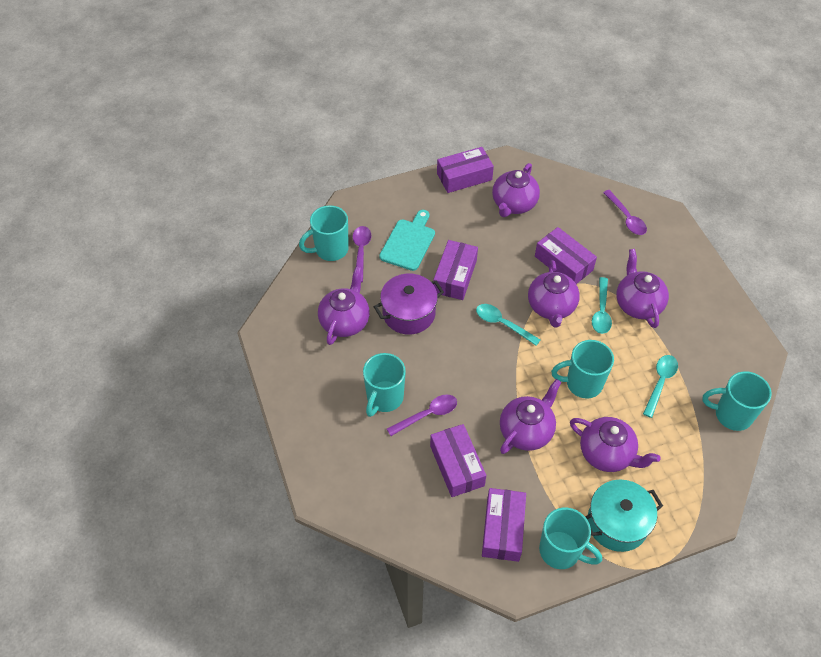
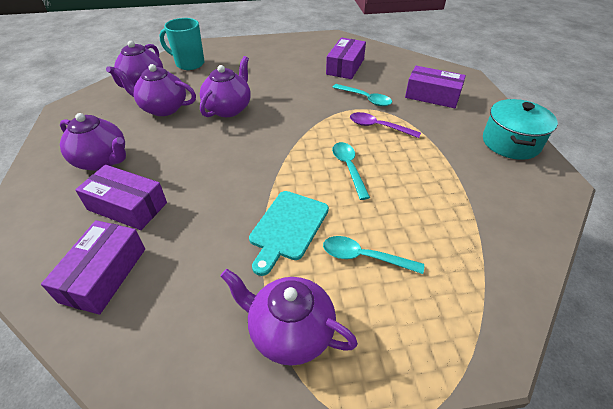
purple box: [430,424,486,497] [433,240,478,300] [437,147,494,193] [482,488,526,562] [535,227,597,284] = 5 -> [41,220,145,315] [75,165,167,230] [326,37,366,79] [405,66,466,108] = 4
purple pot: [374,274,444,335] = 1 -> none = 0
purple spoon: [353,226,371,283] [387,395,457,436] [603,190,647,235] = 3 -> [350,112,421,138] = 1
purple teapot: [318,266,370,345] [492,163,540,217] [500,379,561,454] [528,260,580,328] [570,417,661,472] [616,249,669,328] = 6 -> [60,113,126,171] [106,41,163,88] [113,64,196,116] [200,56,251,117] [220,269,358,366] = 5
turquoise mug: [299,205,349,261] [363,353,406,417] [539,508,602,569] [551,340,614,399] [702,371,772,431] = 5 -> [159,18,205,70] = 1

